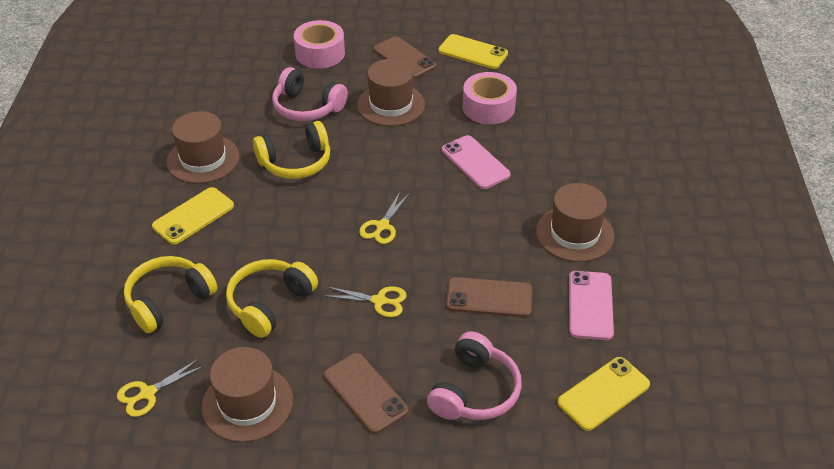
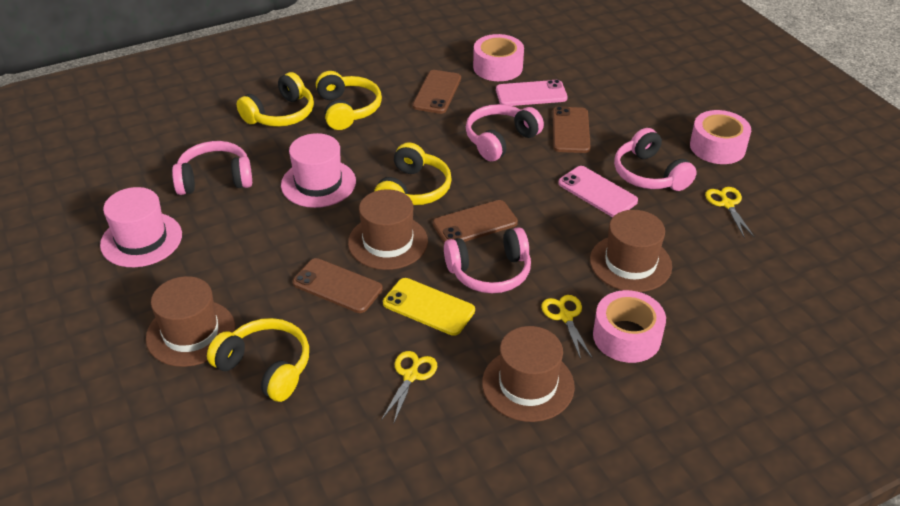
brown phone: [324,353,408,434] [373,36,436,79] [446,277,532,317] = 3 -> [293,258,383,313] [413,70,461,114] [433,200,518,243] [553,106,591,153] = 4
pink hat: none = 0 -> [100,187,182,267] [281,133,356,208] = 2
pink headphones: [272,67,348,121] [427,331,522,420] = 2 -> [172,141,252,195] [444,227,531,293] [466,104,544,161] [614,128,697,191] = 4
pink tape: [294,20,345,69] [463,72,517,124] = 2 -> [473,34,524,81] [593,290,666,363] [690,110,751,164] = 3
yellow headphones: [124,256,218,333] [226,259,318,338] [253,121,330,179] = 3 -> [207,318,309,402] [237,72,314,127] [316,71,382,130] [374,142,452,205] = 4
yellow phone: [152,187,234,245] [439,34,508,69] [557,357,650,431] = 3 -> [383,278,475,336] = 1

